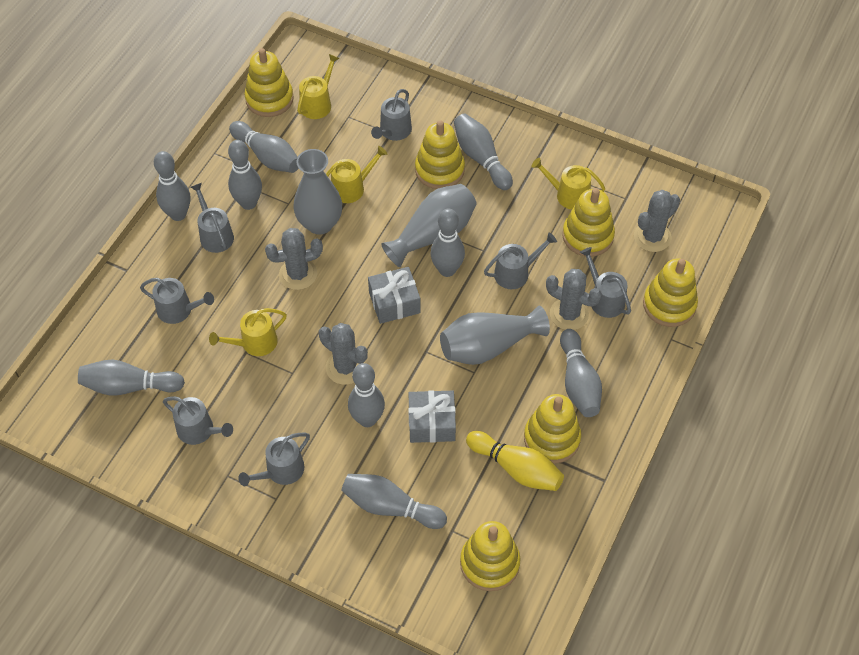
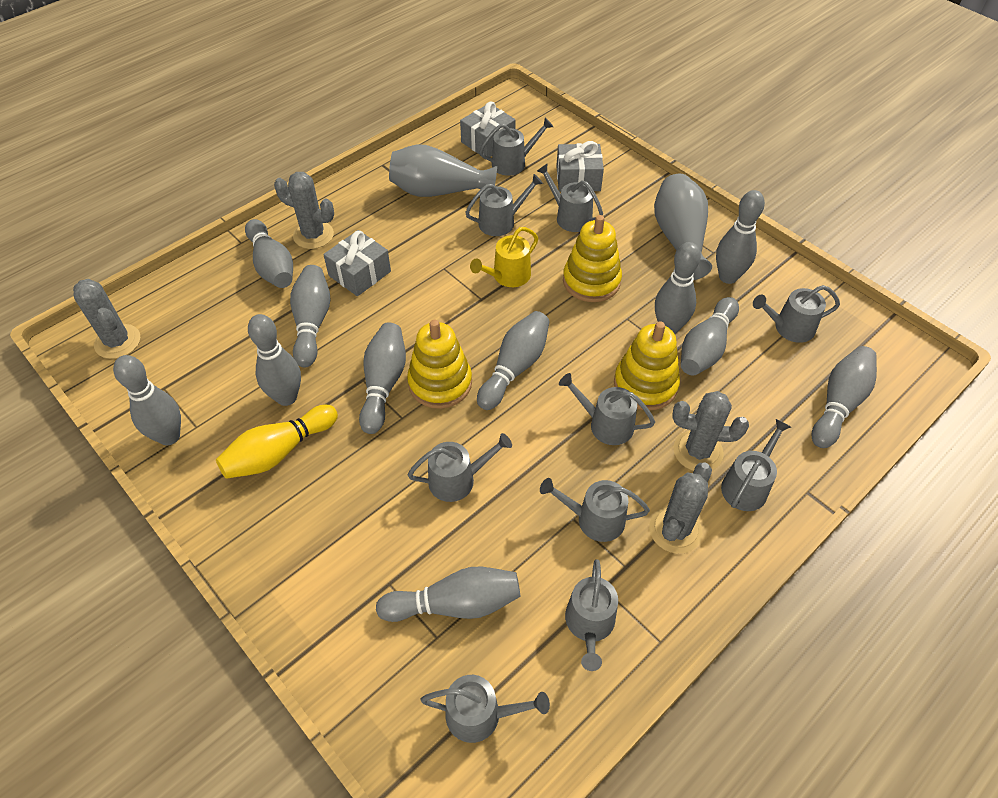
grey bowling pin: [78,360,185,396] [154,151,190,221] [228,140,262,210] [229,121,299,173] [341,474,447,529] [348,363,385,427] [430,208,465,277] [454,114,513,190] [560,329,602,417] = 9 -> [113,355,181,445] [245,219,293,288] [248,314,301,406] [290,265,330,367] [359,323,406,434] [376,567,520,622] [477,311,550,410] [655,242,701,334] [681,297,739,376] [716,190,765,284] [812,346,877,448] = 11
grey gift: [368,267,421,324] [408,390,456,443] = 2 -> [323,230,391,296] [460,102,516,157] [556,141,604,192] = 3
grey vase: [293,149,342,235] [381,184,477,267] [440,306,550,365] = 3 -> [389,145,497,197] [654,174,712,280] = 2
grey watering can: [140,278,214,324] [163,396,233,445] [191,183,234,253] [238,433,310,486] [371,89,412,141] [484,233,557,289] [580,247,631,318] = 7 -> [408,433,512,502] [421,675,550,743] [465,174,543,236] [479,118,553,176] [537,163,603,232] [540,478,650,542] [559,373,655,445] [565,559,618,671] [721,419,791,511] [753,285,840,343] = 10
yellow stacking toy: [245,48,294,117] [415,120,465,189] [460,521,520,591] [524,394,581,464] [562,188,615,257] [643,258,698,327] = 6 -> [407,320,472,409] [563,215,622,302] [614,321,680,410] = 3
yellow watering can: [209,308,287,356] [297,54,340,119] [326,146,387,203] [531,158,605,210] = 4 -> [470,227,538,287] = 1

